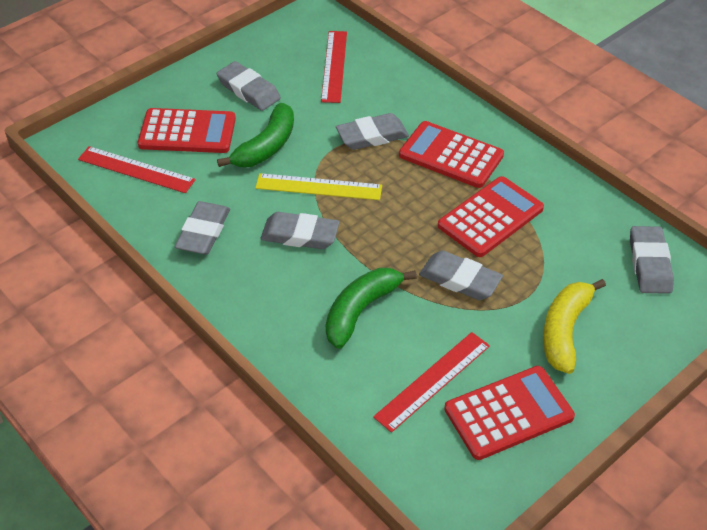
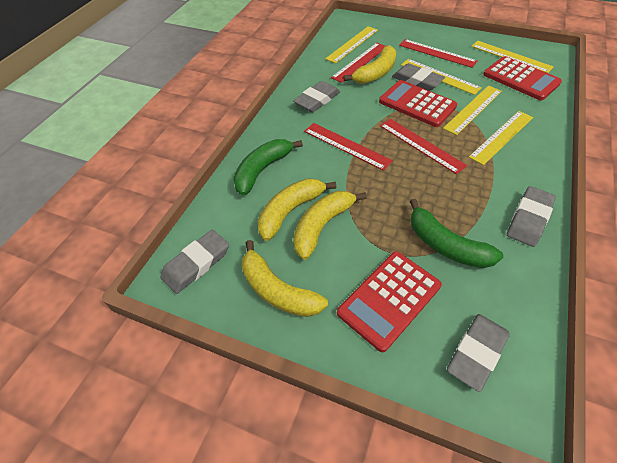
grey eraser: [175,201,230,255] [216,61,281,111] [261,212,340,249] [336,113,409,150] [419,250,503,300] [630,226,674,294] = 6 -> [160,230,229,294] [293,81,340,112] [392,63,445,91] [447,314,510,392] [507,186,556,247] = 5
red calculator: [138,108,236,153] [399,121,504,188] [438,176,544,257] [444,366,575,460] = 4 -> [337,252,442,352] [379,80,457,127] [483,56,562,101] = 3
red ruler: [78,146,196,193] [321,31,347,103] [373,332,490,433] = 3 -> [304,123,393,171] [331,43,385,83] [380,119,467,174] [399,39,477,68] = 4
yellow banana: [543,279,606,374] = 1 -> [242,240,328,317] [257,179,336,241] [293,191,367,260] [343,45,396,84] = 4
yellow ruler: [255,173,382,200] = 1 -> [325,26,378,63] [401,59,482,95] [443,85,502,135] [469,111,533,165] [471,41,554,73] = 5

